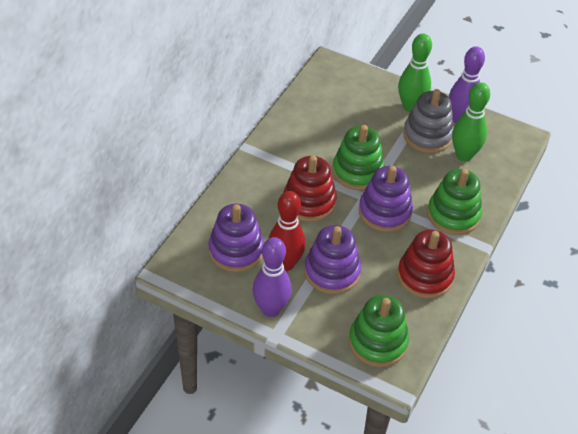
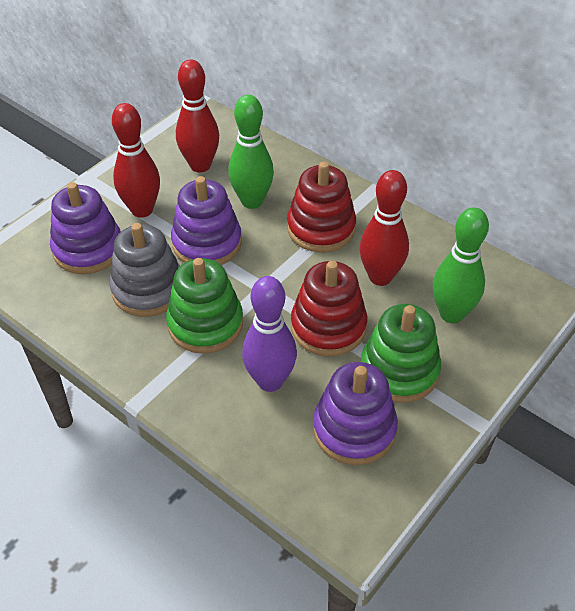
green stacking toy: [333,125,385,190] [349,295,409,367] [427,169,482,235] = 3 -> [166,258,243,354] [361,304,441,403] = 2
purple bowling pin: [252,237,292,317] [449,46,485,124] = 2 -> [242,276,297,392] = 1
red bowling pin: [269,191,306,271] = 1 -> [112,103,160,218] [176,59,219,172] [359,170,409,286] = 3

